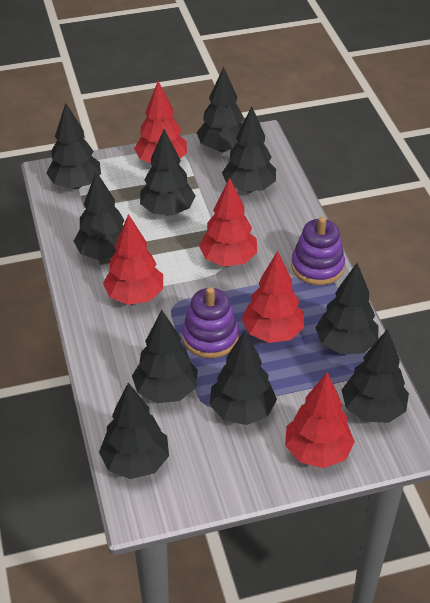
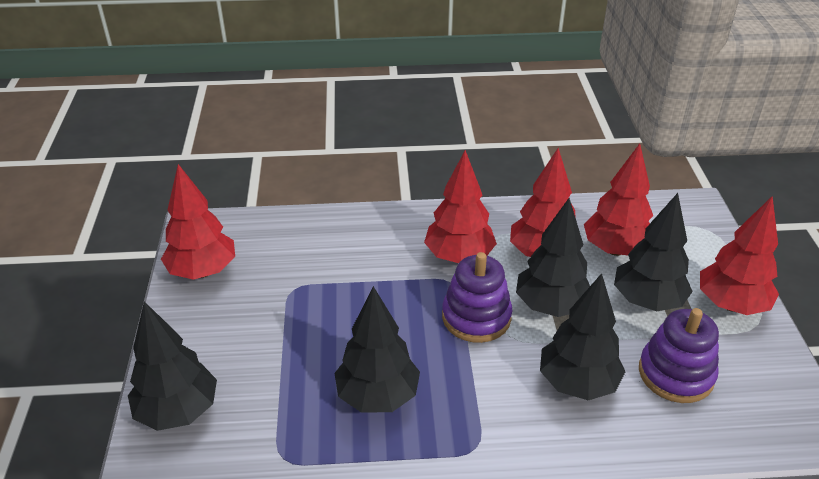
black tree: [46,103,101,189] [74,171,125,260] [99,383,169,479] [132,310,198,403] [140,129,195,215] [196,67,244,152] [210,330,277,425] [222,107,276,193] [315,263,379,354] [342,329,409,423] = 10 -> [128,301,217,431] [334,286,420,413] [516,198,590,317] [540,273,625,400] [614,193,693,311] = 5

